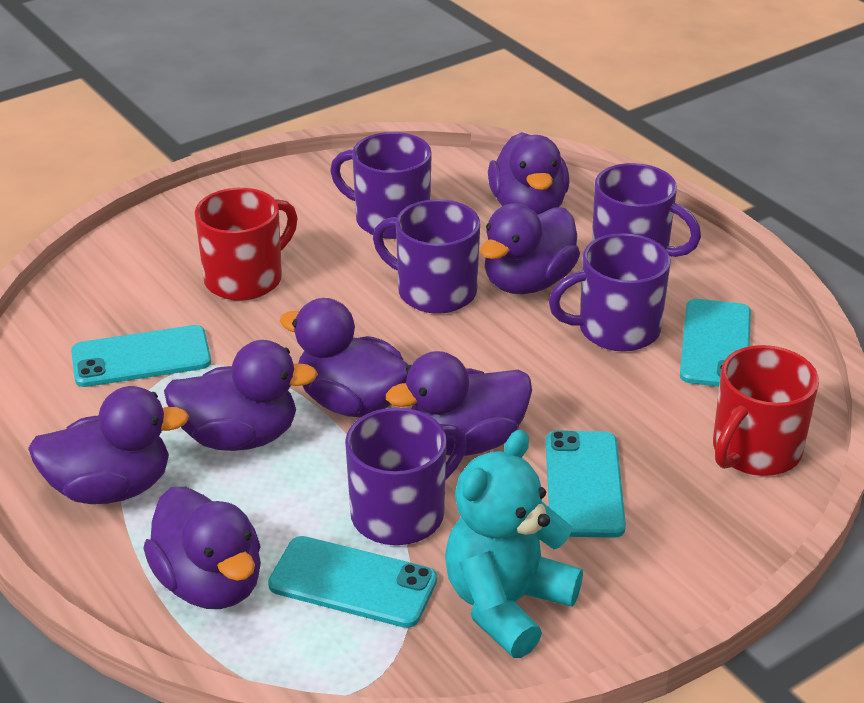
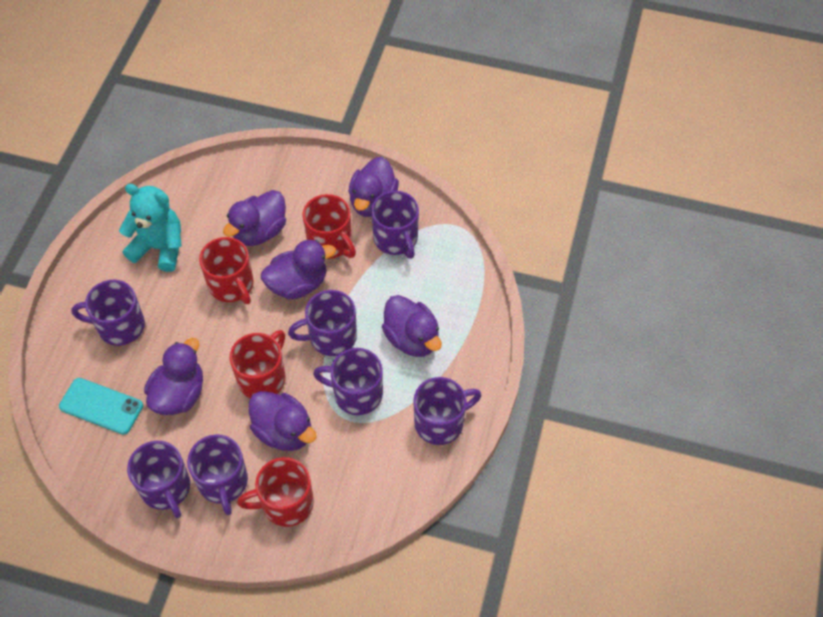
purple duck: [28,386,189,504] [143,487,261,609] [164,340,318,451] [279,298,408,417] [386,351,532,456] [480,203,580,294] [488,132,569,215] = 7 -> [144,338,203,415] [223,190,286,246] [249,391,317,451] [261,240,336,300] [348,157,399,217] [382,295,442,357] = 6
purple mug: [330,132,432,239] [345,407,467,545] [373,199,480,314] [549,233,670,352] [592,163,701,257] = 5 -> [71,280,145,346] [127,441,190,518] [187,434,248,515] [288,290,357,356] [313,348,383,415] [371,191,419,259] [413,377,481,445] = 7
red mug: [195,188,298,301] [713,345,819,476] = 2 -> [199,237,253,304] [230,330,285,398] [237,457,314,527] [302,194,356,259] = 4
turquoise phone: [71,325,211,387] [268,536,437,628] [546,430,626,538] [680,299,751,387] = 4 -> [59,378,143,435] = 1

